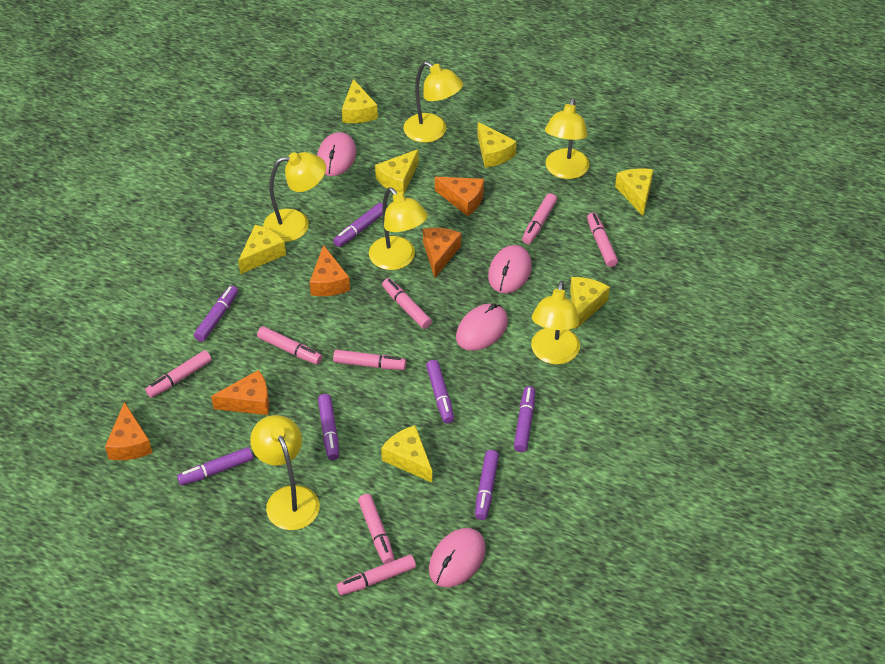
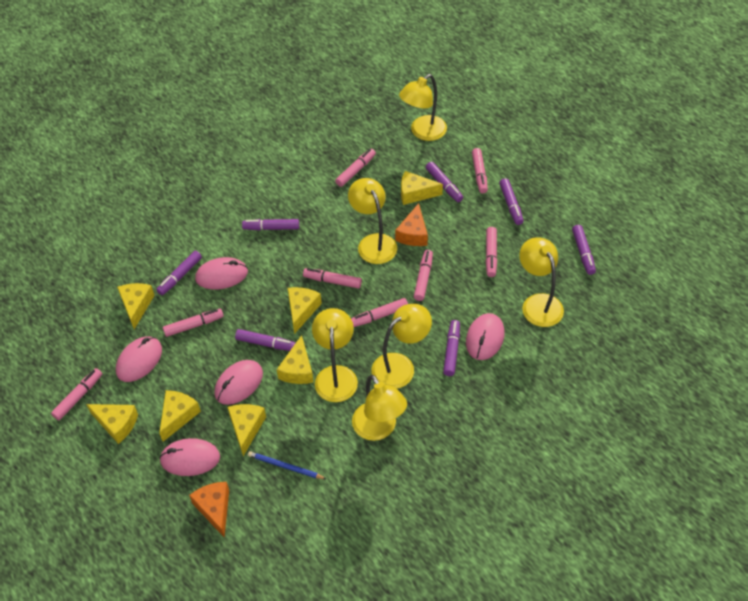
blue pencil: none = 0 -> [248,451,326,479] = 1
orange cheese: [105,402,152,460] [211,370,269,415] [310,245,350,296] [423,228,461,278] [435,177,484,216] = 5 -> [189,482,229,537] [395,203,428,246] = 2
pink mouse: [317,132,356,176] [429,528,486,587] [456,303,508,351] [488,245,532,293] = 4 -> [116,337,162,382] [159,438,220,476] [195,257,248,290] [214,360,263,405] [466,313,505,360] = 5

